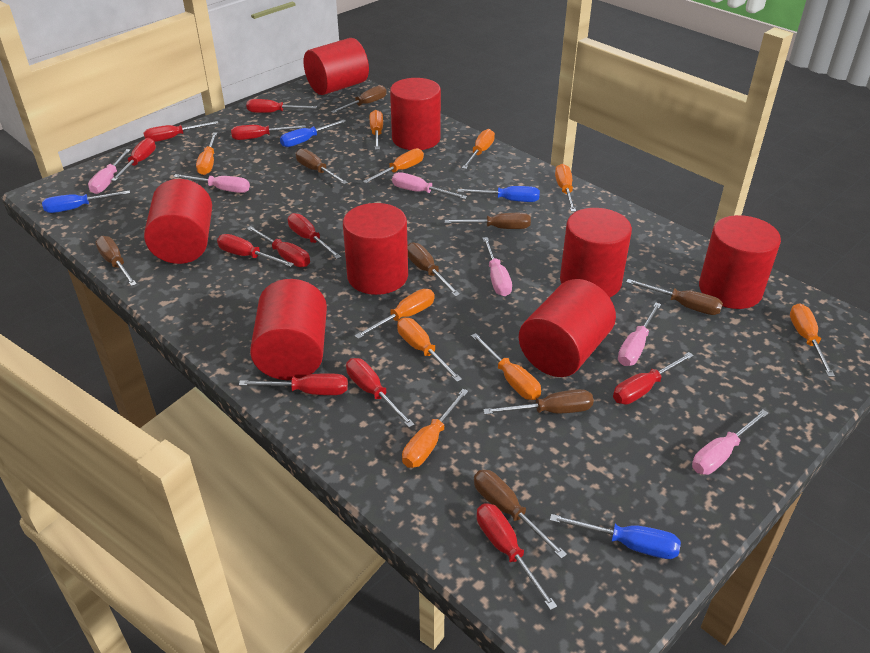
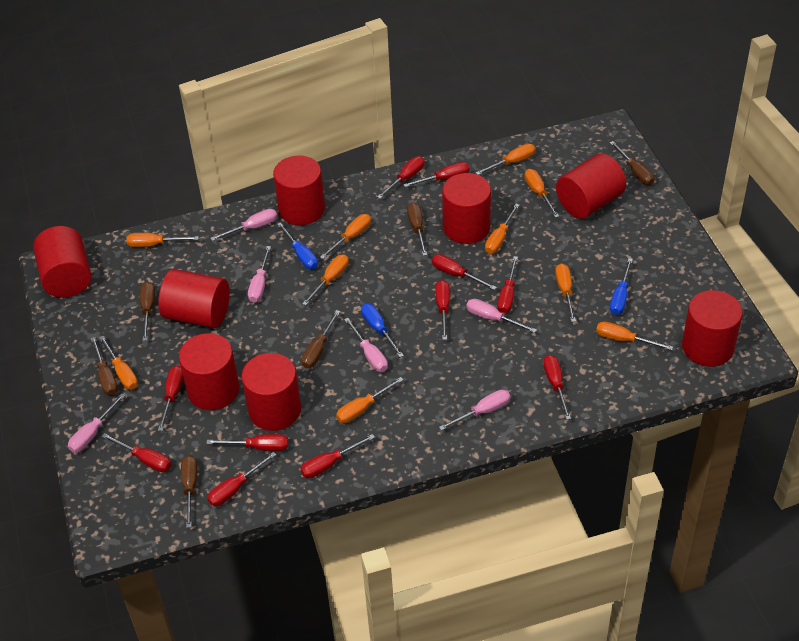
blue screwdriver: [42,190,130,213] [280,120,346,147] [457,186,540,202] [550,514,681,559] = 4 -> [277,222,318,269] [361,304,404,358] [610,258,633,315] = 3
brown screwdriver: [95,236,137,286] [296,149,348,184] [331,85,386,114] [407,242,460,296] [445,213,531,229] [474,470,567,559] [483,389,594,415] [626,279,723,315] = 8 -> [90,337,118,395] [140,282,155,341] [181,455,197,528] [301,310,340,368] [407,202,427,256] [610,141,654,185] = 6

